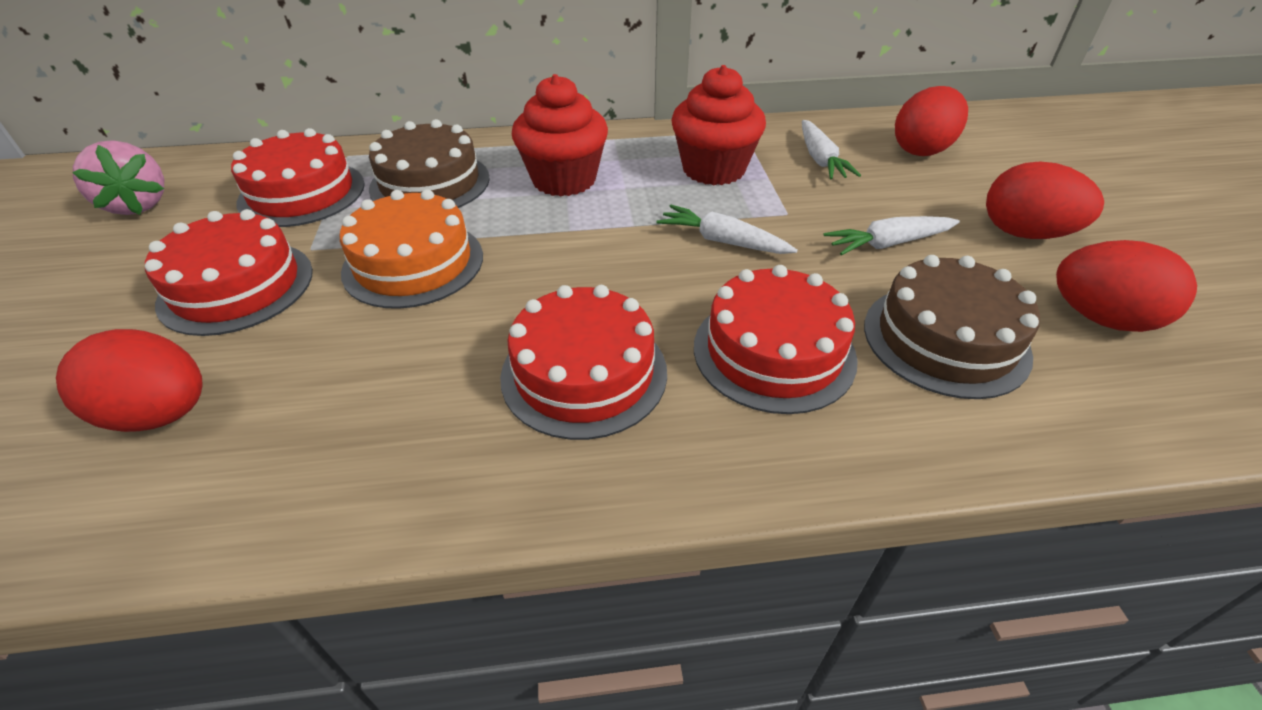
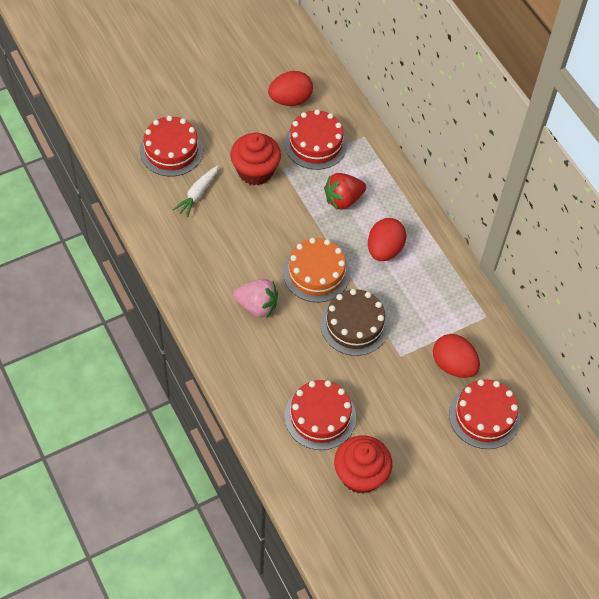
brown cake: [369,119,490,208] [864,255,1040,399] = 2 -> [320,289,389,356] = 1
red egg: [56,329,203,432] [895,86,968,156] [986,161,1104,239] [1056,240,1197,332] = 4 -> [268,71,313,106] [368,218,407,261] [433,334,480,378] = 3
red strawberry: none = 0 -> [324,173,366,210] = 1
white carrot: [656,205,798,254] [802,120,861,179] [824,216,960,255] = 3 -> [173,165,219,217] = 1

